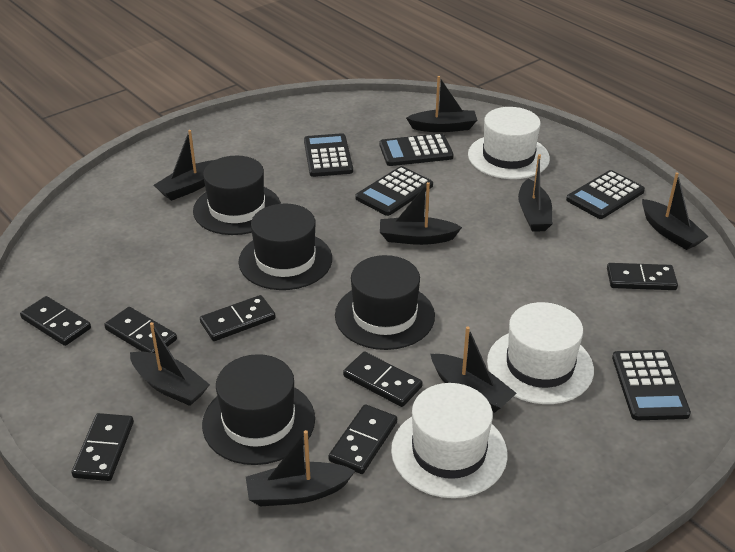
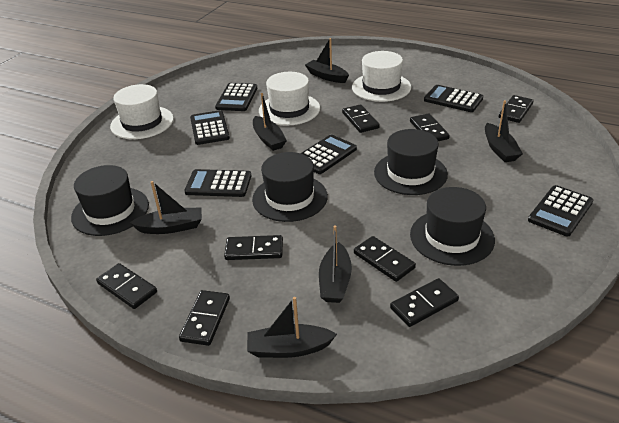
black boat: [130,322,210,406] [154,130,214,201] [246,430,355,506] [380,182,462,245] [406,76,477,132] [431,326,517,413] [518,154,553,232] [642,172,709,250] = 8 -> [130,181,202,234] [247,297,337,358] [253,93,287,151] [305,38,349,83] [319,225,352,303] [485,100,523,162] = 6
black calculator: [304,133,353,177] [355,166,433,216] [380,133,454,166] [566,170,645,219] [612,350,691,420] = 5 -> [184,169,251,197] [190,110,230,145] [215,83,257,111] [301,134,357,174] [424,85,483,112] [528,185,593,236] = 6
black domino: [20,296,91,346] [72,413,134,481] [104,307,177,353] [200,295,275,341] [328,404,397,474] [343,352,423,407] [607,263,678,290] = 7 -> [96,263,157,309] [179,290,230,346] [224,235,283,260] [342,104,380,133] [354,236,416,282] [390,278,459,327] [410,113,450,141] [499,95,534,123] = 8

